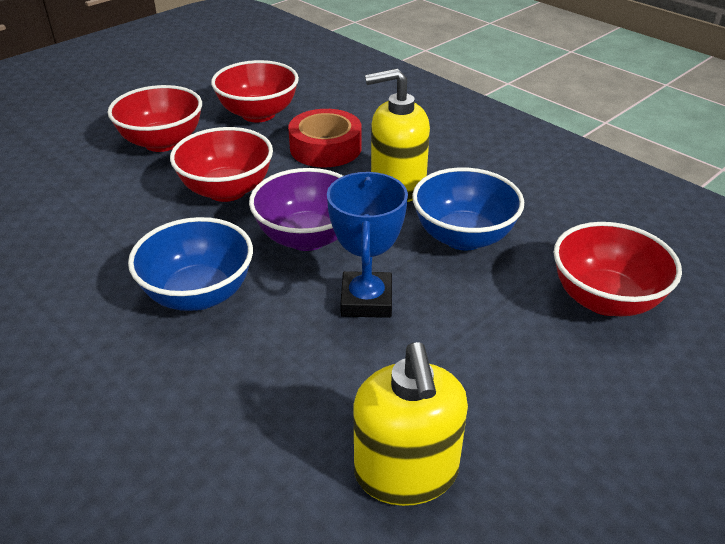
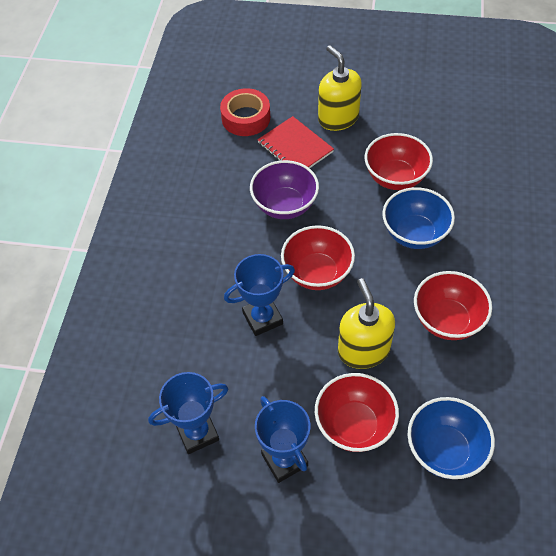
blue trophy: [327,172,408,318] = 1 -> [148,372,228,454] [224,254,295,336] [255,396,310,483] = 3
red notebook: none = 0 -> [257,116,334,168] = 1

